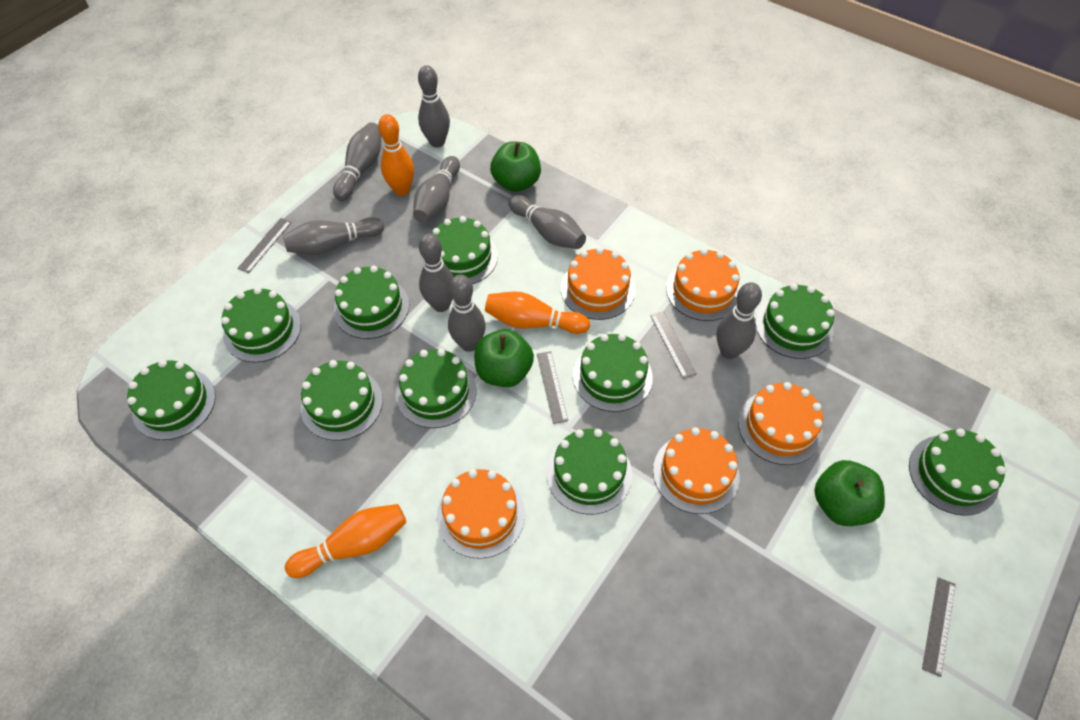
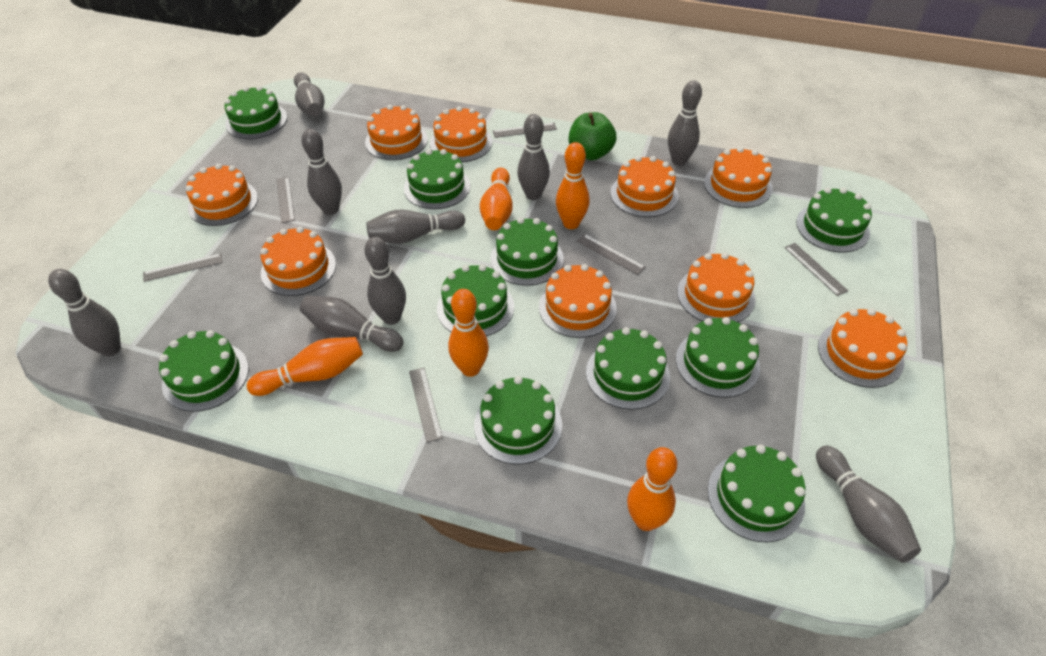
green apple: [474,329,534,387] [490,142,541,192] [814,460,885,526] = 3 -> [569,112,617,160] = 1
grey bowling pin: [283,217,384,255] [333,122,381,201] [413,156,460,223] [418,65,450,148] [419,234,454,312] [448,275,486,352] [508,195,586,249] [717,282,762,359] = 8 -> [48,269,121,356] [294,73,325,116] [300,296,404,352] [301,129,342,215] [364,237,406,325] [366,210,465,244] [517,114,550,200] [668,80,702,166] [816,446,921,563] = 9
grey ruler: [237,218,292,273] [537,351,568,424] [650,311,697,378] [922,577,956,677] = 4 -> [143,253,223,282] [276,177,295,223] [409,368,443,443] [493,123,557,138] [577,234,645,275] [784,243,848,296] = 6
orange bowling pin: [285,504,406,578] [378,114,414,196] [485,292,590,334] = 3 -> [247,337,363,396] [448,289,489,377] [480,168,513,230] [556,142,589,229] [627,447,677,531] = 5
orange cake: [437,469,525,559] [561,247,635,320] [653,427,740,514] [666,248,740,321] [738,382,823,465] = 5 -> [186,164,258,226] [260,227,336,296] [365,105,428,160] [430,106,493,162] [539,264,617,338] [610,156,678,217] [677,253,756,322] [704,147,772,208] [818,308,907,388] = 9

